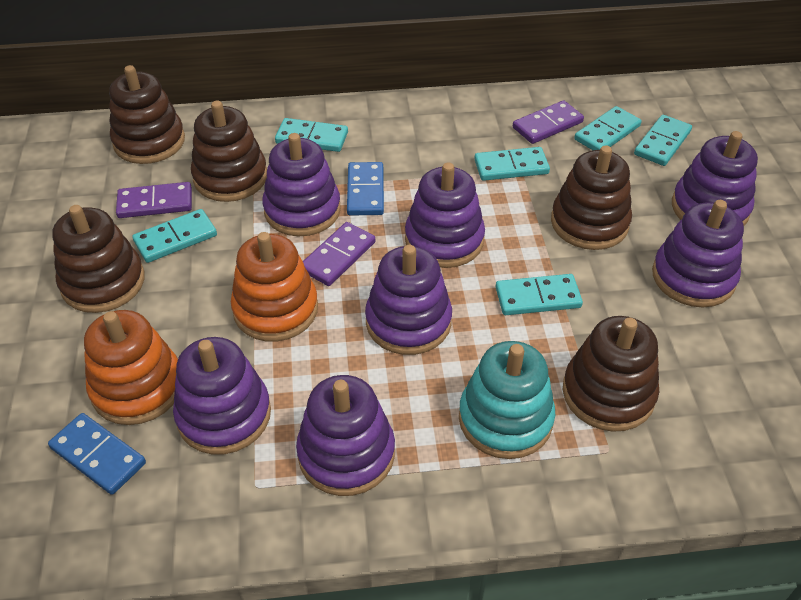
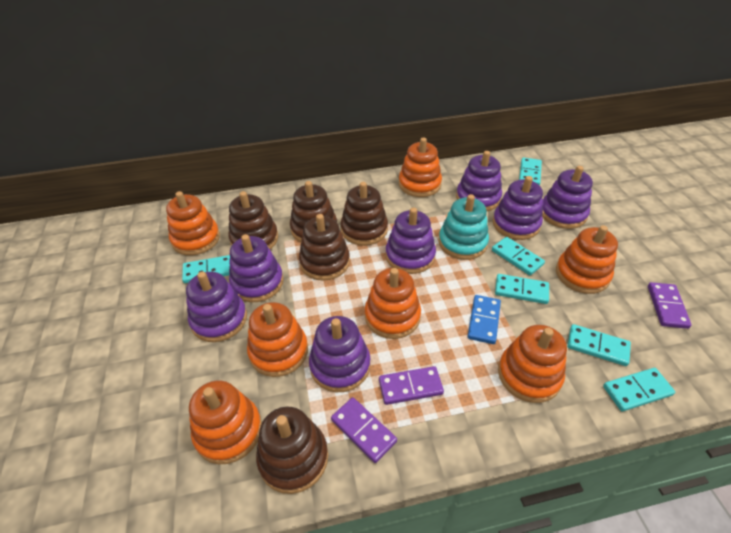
blue domino: [48,413,146,495] [347,162,384,215] = 2 -> [467,295,501,344] = 1
orange stacking toy: [84,310,178,425] [231,232,318,342] = 2 -> [166,191,220,255] [189,381,262,464] [247,302,308,377] [365,268,421,339] [399,138,442,197] [498,325,567,403] [556,225,618,294] = 7

